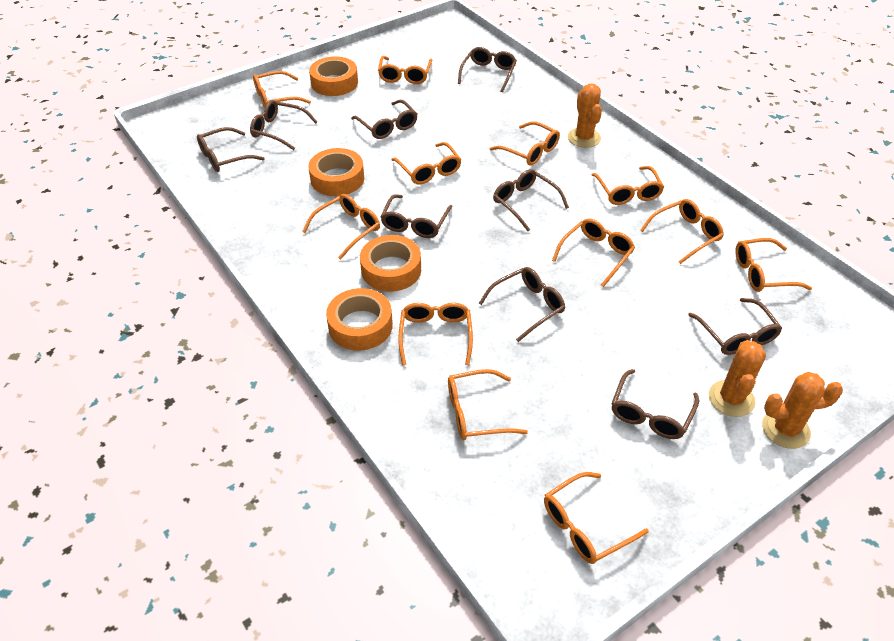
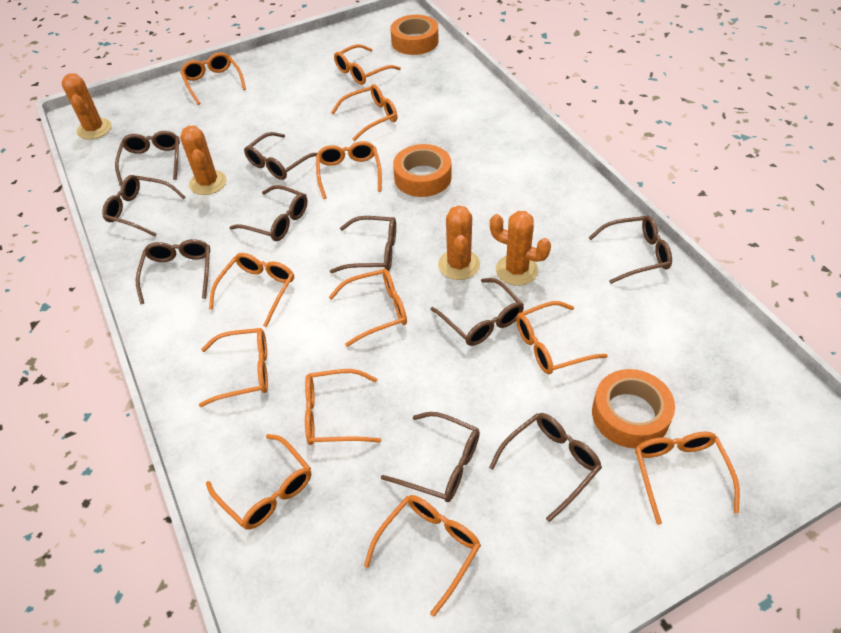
brown glasses: [197,127,265,172] [250,100,317,150] [351,100,417,139] [381,194,453,238] [458,47,517,92] [479,267,565,342] [493,169,569,231] [611,369,699,439] [688,298,782,355] = 9 -> [102,175,185,236] [115,131,180,185] [136,239,210,304] [229,185,308,241] [244,132,318,180] [330,216,396,273] [381,412,480,502] [431,278,524,346] [489,413,602,522] [588,216,672,284] = 10
orange cactus: [568,84,602,148] [709,340,766,417] [762,372,843,449] = 3 -> [62,73,112,140] [180,126,227,195] [438,205,480,280] [490,211,551,286] = 4
orange tape: [308,148,364,196] [309,56,358,96] [326,288,393,351] [360,235,421,292] = 4 -> [391,15,439,55] [393,144,452,197] [592,369,675,448] = 3

